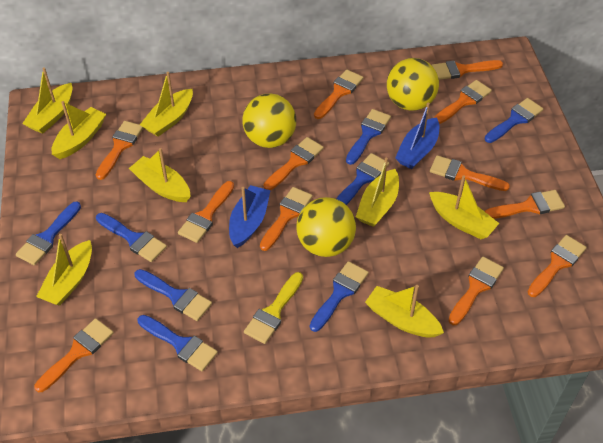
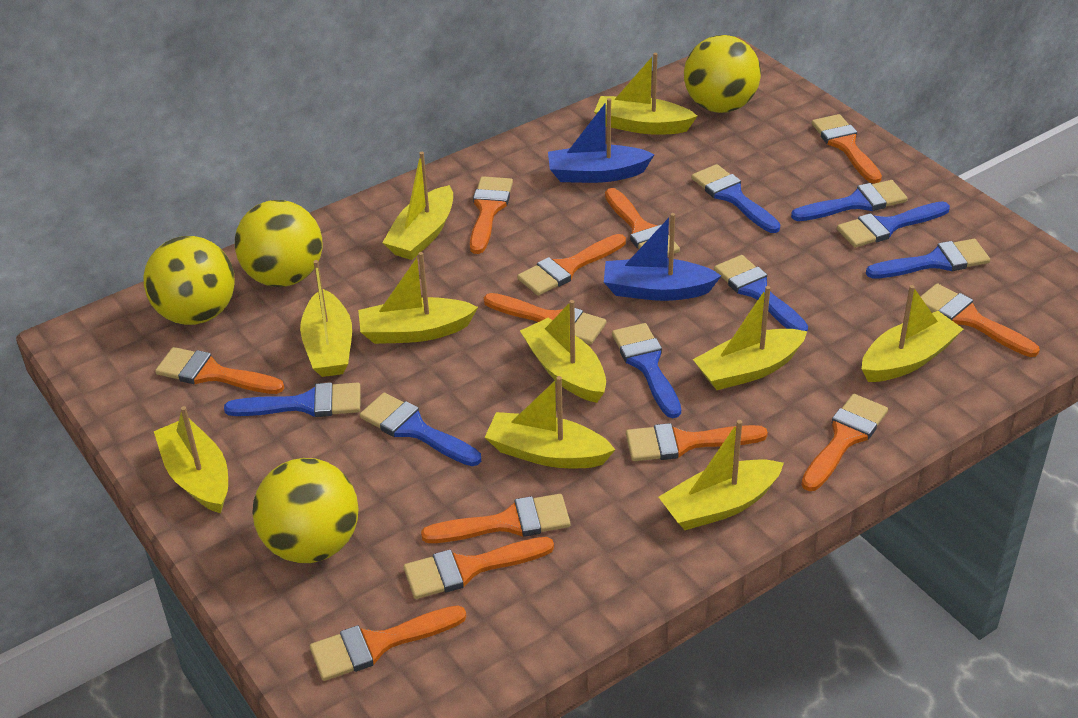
yellow ball: [242,94,296,148] [296,197,356,257] [387,58,439,111] = 3 -> [144,236,235,325] [235,200,322,287] [252,458,359,563] [684,35,761,113] = 4
yellow boat: [22,67,73,134] [36,234,92,305] [52,101,106,159] [129,148,191,202] [140,72,193,137] [356,158,399,227] [365,285,444,338] [429,175,499,239] = 8 -> [154,406,228,513] [300,260,352,377] [358,252,478,344] [382,152,453,260] [485,376,616,468] [520,300,606,403] [594,53,697,135] [659,420,784,530] [693,286,807,390] [862,285,963,382] = 10
yellow brush: [244,272,303,344] = 1 -> none = 0

